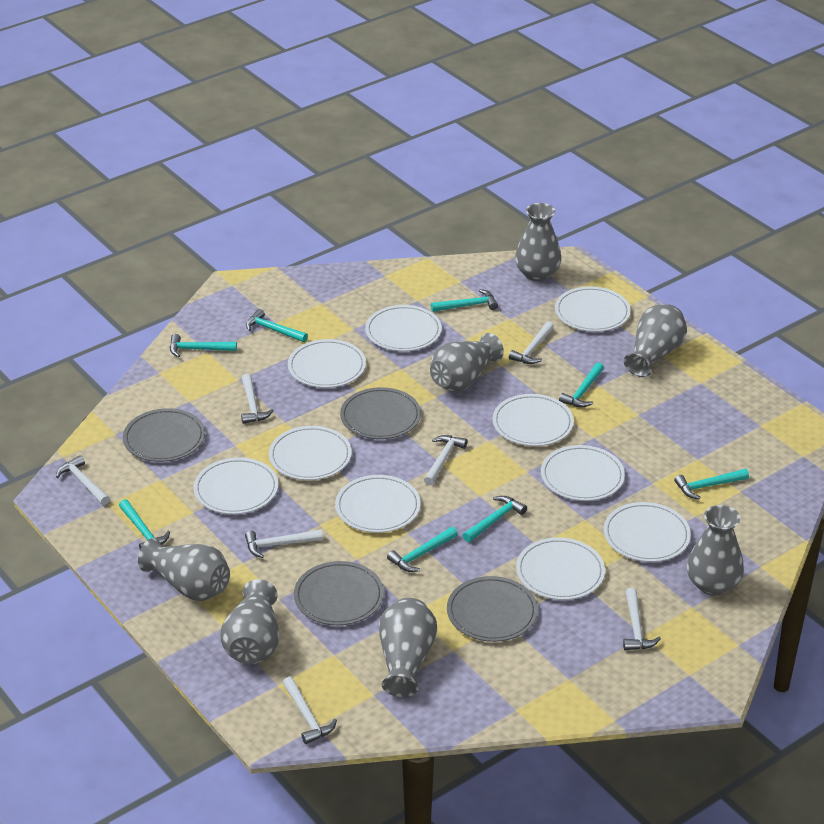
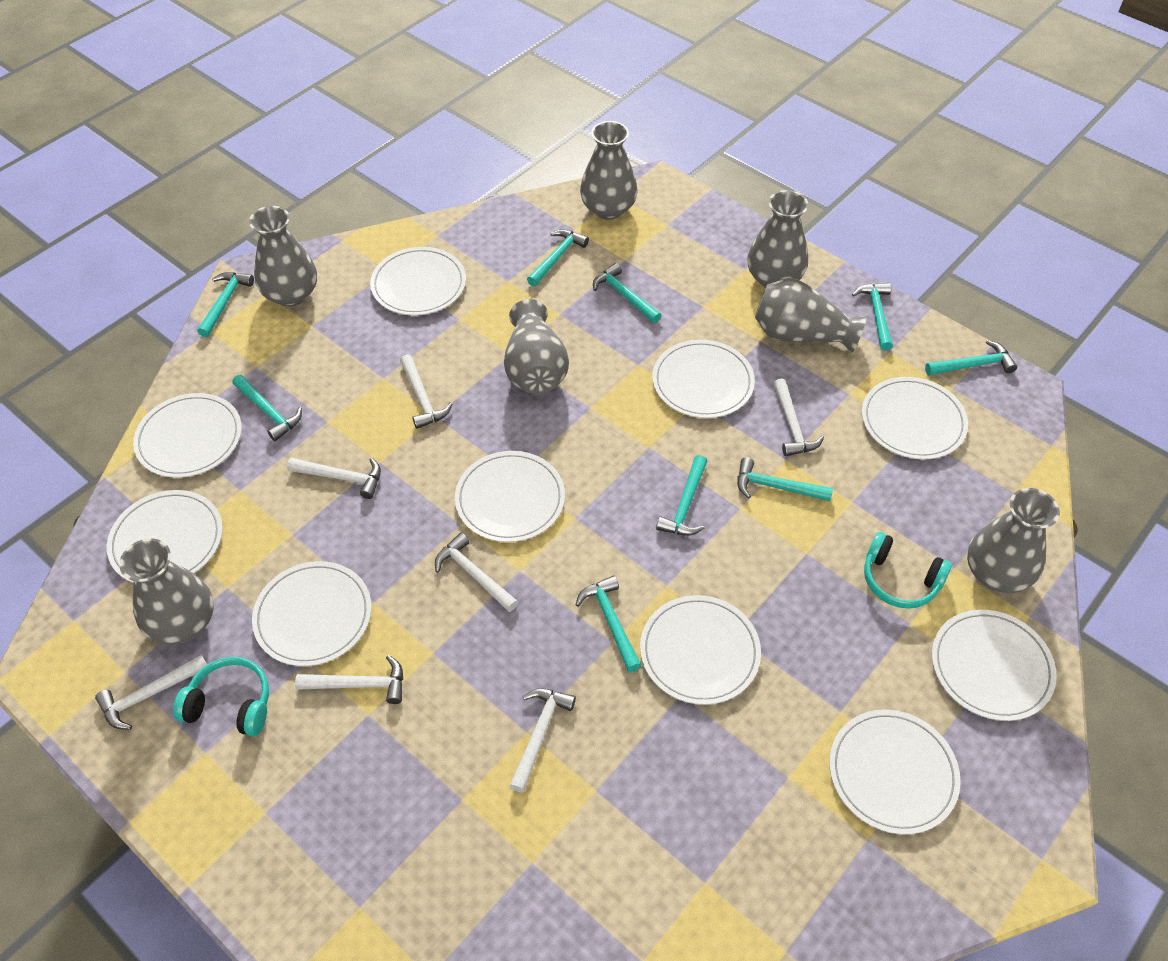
grey plate: [123,408,205,462] [294,561,384,625] [340,387,421,439] [447,576,538,642] = 4 -> none = 0
turquoise hammer: [119,499,170,549] [170,334,237,357] [246,309,308,342] [387,527,458,572] [431,289,498,312] [463,496,527,542] [559,363,604,407] [674,469,749,499] = 8 -> [197,272,254,337] [232,375,302,441] [527,229,589,286] [575,575,642,672] [593,263,662,323] [656,455,707,536] [737,457,833,501] [852,283,893,350] [925,340,1017,376] = 9
turquoise headphones: none = 0 -> [173,657,269,736] [864,532,952,609] = 2

